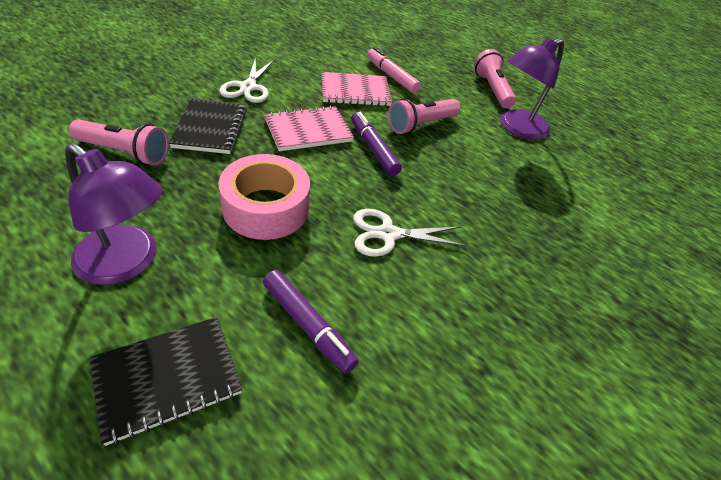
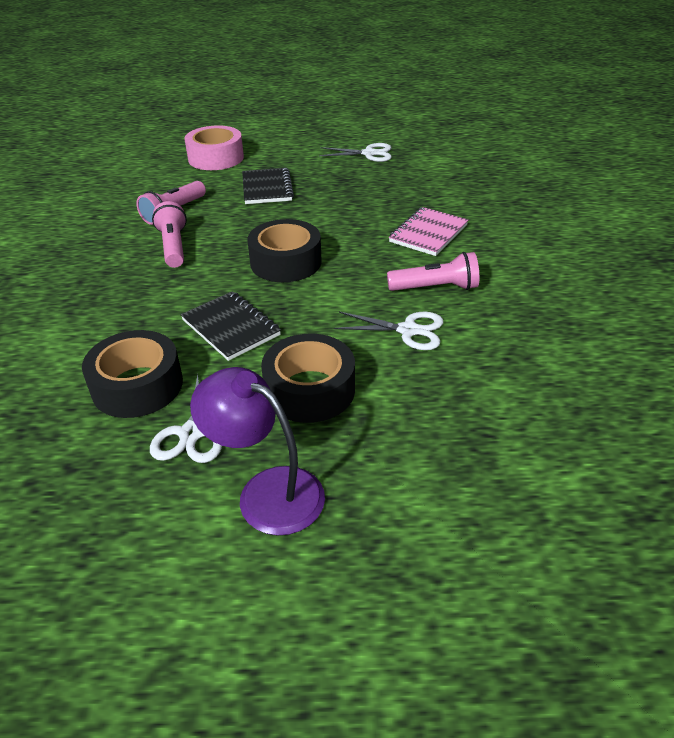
black tape: none = 0 -> [82,330,183,418] [247,219,322,282] [261,334,355,423] = 3
pink marker: [367,48,421,93] = 1 -> none = 0
pink notebook: [264,106,354,151] [321,72,392,106] = 2 -> [389,207,468,256] = 1
purple lamp: [65,144,162,285] [500,37,564,140] = 2 -> [190,367,325,535] = 1
purple marker: [263,270,359,374] [351,112,402,176] = 2 -> none = 0
white scissors: [219,58,274,103] [353,209,467,257] = 2 -> [150,374,222,463] [319,143,392,162] [334,312,443,350] = 3

